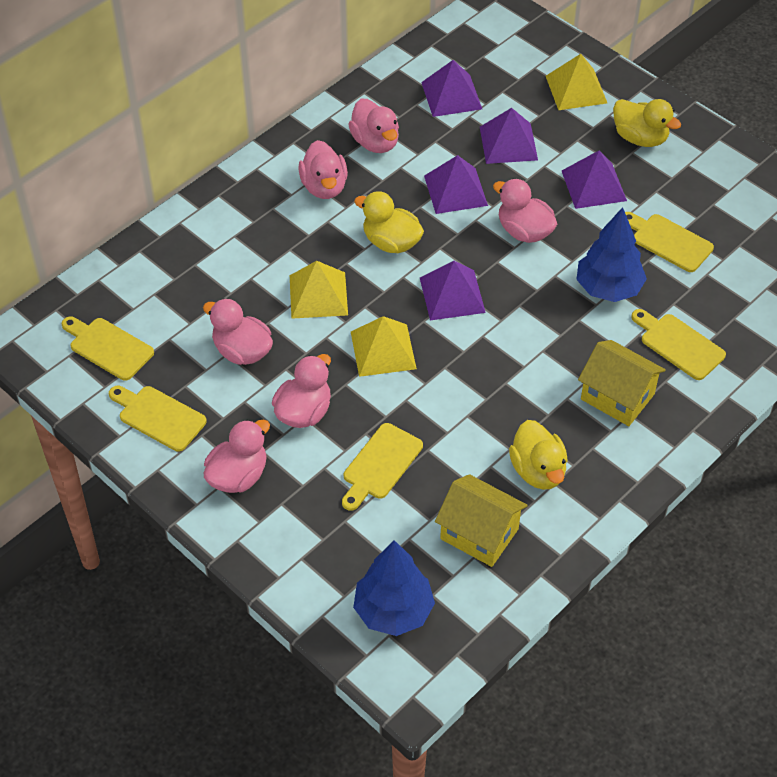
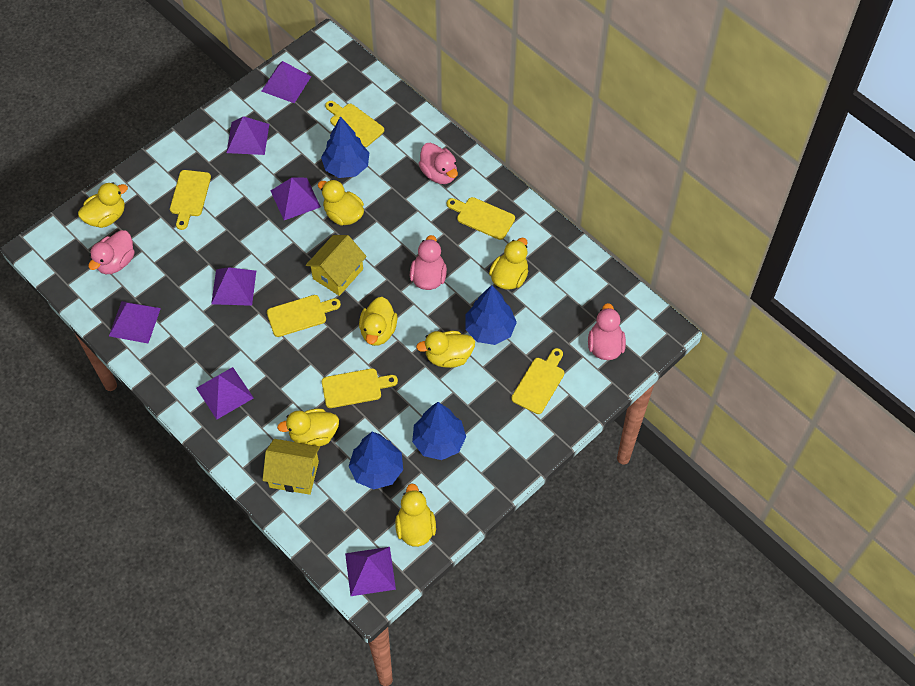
blue tree: [353,540,435,636] [576,207,647,302] = 2 -> [321,116,369,178] [349,432,403,489] [412,402,466,460] [465,285,517,345] = 4
pink duck: [203,298,273,365] [204,420,270,493] [272,354,331,428] [298,140,348,199] [348,99,399,153] [493,179,557,243] = 6 -> [88,230,135,274] [410,235,447,290] [419,143,458,184] [588,303,626,360] = 4
purple pyramid: [420,261,486,320] [421,60,482,117] [424,155,488,214] [480,108,538,164] [562,150,627,209] = 5 -> [109,301,161,343] [196,367,253,419] [211,267,256,306] [226,116,269,155] [261,61,311,103] [271,178,321,220] [345,547,396,596] = 7
yellow cutting board: [62,317,154,381] [109,386,207,452] [342,423,423,511] [625,212,714,272] [631,309,726,380] = 5 -> [170,170,211,230] [267,295,341,337] [322,368,398,408] [325,101,384,147] [447,197,515,240] [511,348,564,414] = 6
yellow duck: [354,191,424,253] [509,420,568,490] [613,99,681,147] = 3 -> [78,182,128,228] [277,409,339,446] [318,179,364,226] [359,297,398,346] [395,483,436,547] [416,331,475,368] [489,238,528,290] = 7
yellow pyramid: [290,261,348,319] [351,316,417,377] [546,54,607,110] = 3 -> none = 0

